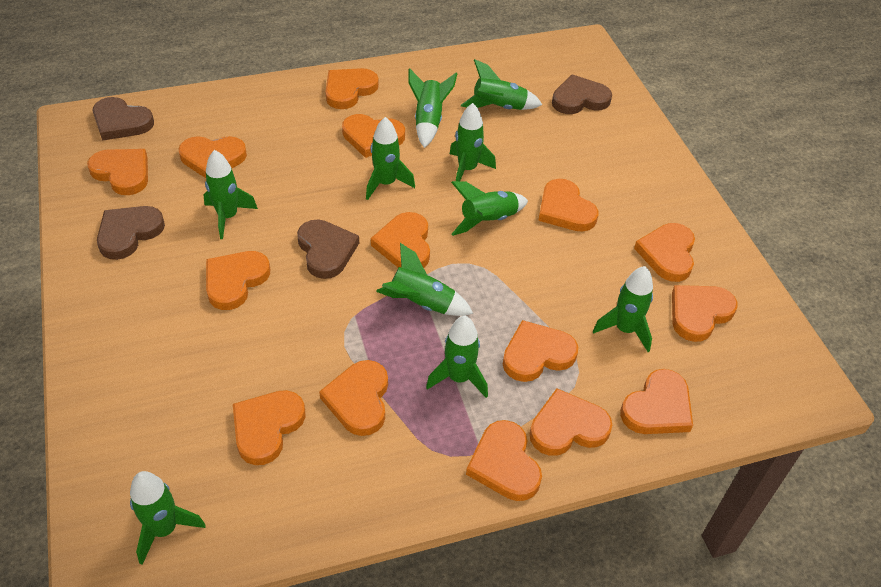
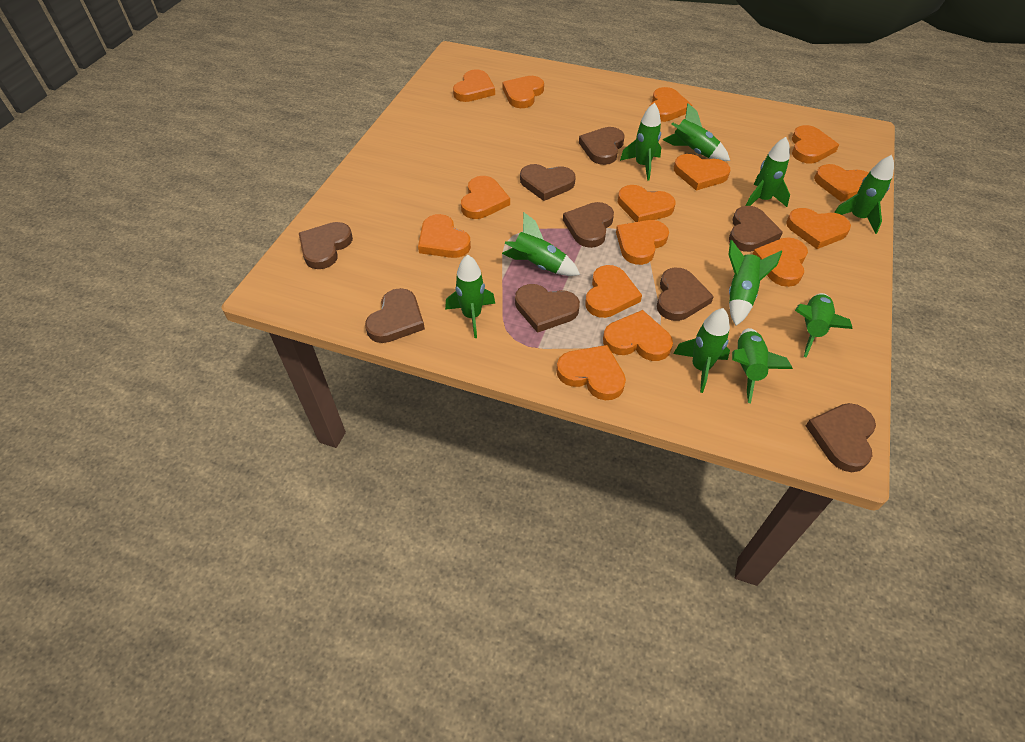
brown heart: [93,97,154,141] [97,206,165,260] [297,219,359,279] [552,74,612,114] = 4 -> [299,222,353,269] [365,288,425,343] [515,284,580,333] [520,164,576,201] [563,202,614,248] [579,127,625,165] [657,268,714,321] [729,206,783,252] [806,403,876,472] = 9

